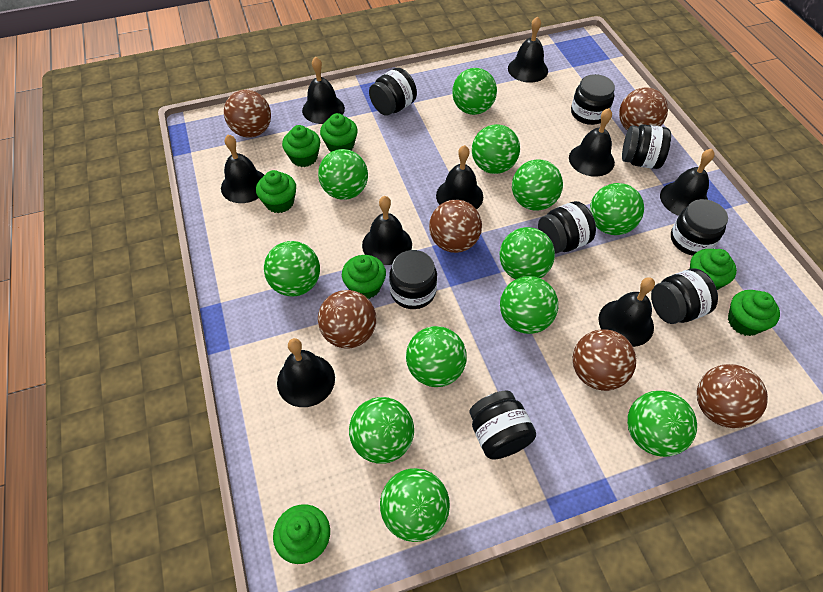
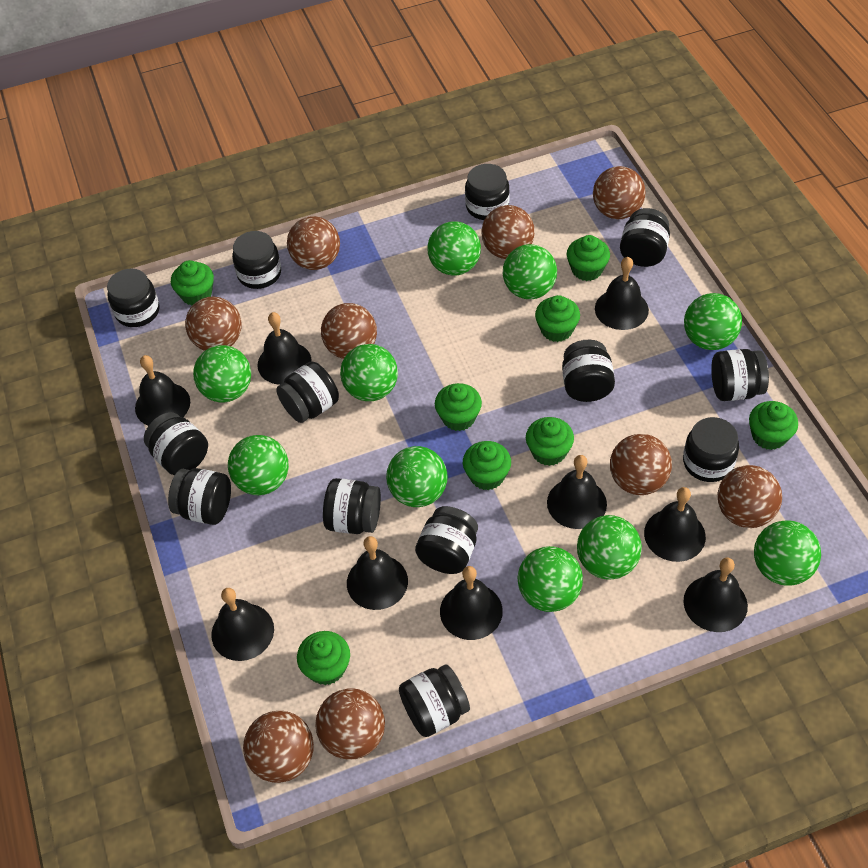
black jar: [369,68,417,116] [389,250,437,309] [469,390,536,460] [538,201,596,254] [571,74,615,125] [622,124,671,169] [651,269,718,324] [671,199,728,256] = 8 -> [107,269,160,327] [144,412,208,475] [168,468,231,525] [232,231,281,289] [276,361,339,423] [323,478,381,534] [399,665,470,737] [415,506,478,574] [465,164,510,220] [562,340,615,402] [620,208,670,267] [683,417,739,482] [711,349,769,401] = 13
brown ball: [224,90,271,138] [318,290,376,349] [429,200,482,253] [573,329,636,391] [619,88,668,131] [697,364,768,428] = 6 -> [185,296,242,351] [243,711,314,783] [287,216,340,270] [316,688,385,760] [321,303,377,359] [481,205,535,259] [593,166,646,219] [610,434,672,495] [718,465,782,528] = 9
green ball: [264,241,320,297] [318,149,368,200] [349,397,414,464] [380,468,450,542] [406,326,467,387] [452,68,497,115] [472,124,520,174] [499,227,555,279] [500,276,558,334] [512,159,563,211] [590,183,644,235] [627,391,697,457] = 12 -> [193,345,251,402] [228,435,289,495] [340,344,398,401] [386,446,448,507] [427,221,481,275] [503,244,557,299] [518,546,583,612] [577,515,642,580] [684,293,742,350] [754,520,821,585] = 10
green cupcake: [256,170,296,213] [273,504,330,564] [282,125,320,167] [320,113,358,152] [342,255,386,299] [690,249,737,290] [728,290,780,336] = 7 -> [171,260,214,306] [297,631,350,685] [435,383,482,431] [463,441,511,490] [526,417,574,466] [535,295,580,342] [567,235,610,281] [749,401,798,450] = 8

